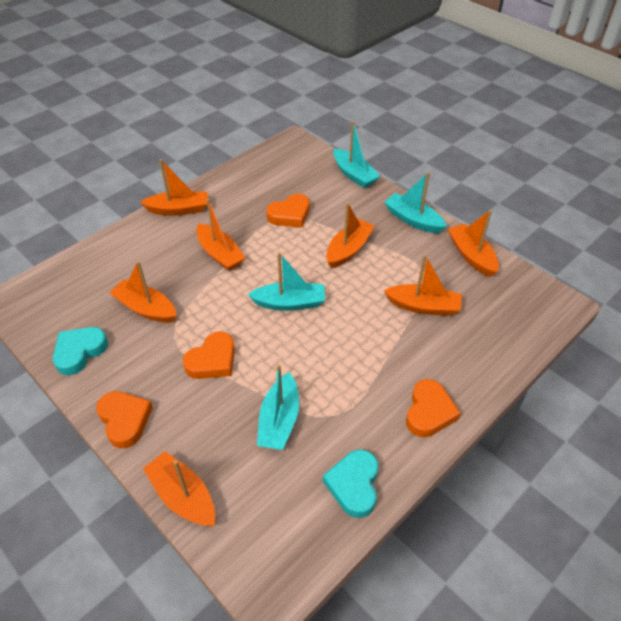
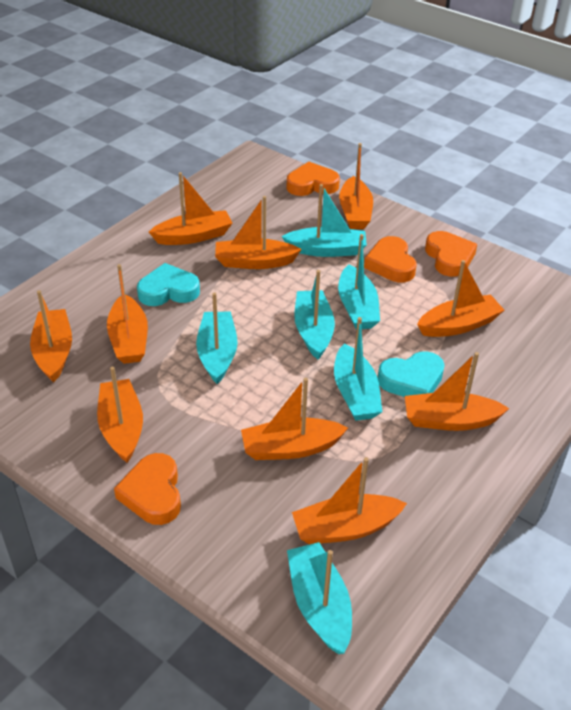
orange boat: [109,261,177,323] [140,159,207,216] [143,451,215,526] [196,199,245,271] [326,203,375,268] [384,254,462,316] [448,210,499,277] = 7 -> [30,290,72,382] [97,367,143,463] [107,264,148,364] [149,172,232,245] [215,196,302,269] [241,378,348,460] [292,457,407,544] [339,143,373,229] [405,352,509,431] [417,260,504,337] = 10
turquoise boat: [247,252,325,311] [257,364,299,450] [333,121,380,188] [384,172,447,233] = 4 -> [196,292,238,384] [282,184,367,257] [287,542,352,654] [294,270,335,360] [334,317,382,421] [338,234,380,330] = 6

